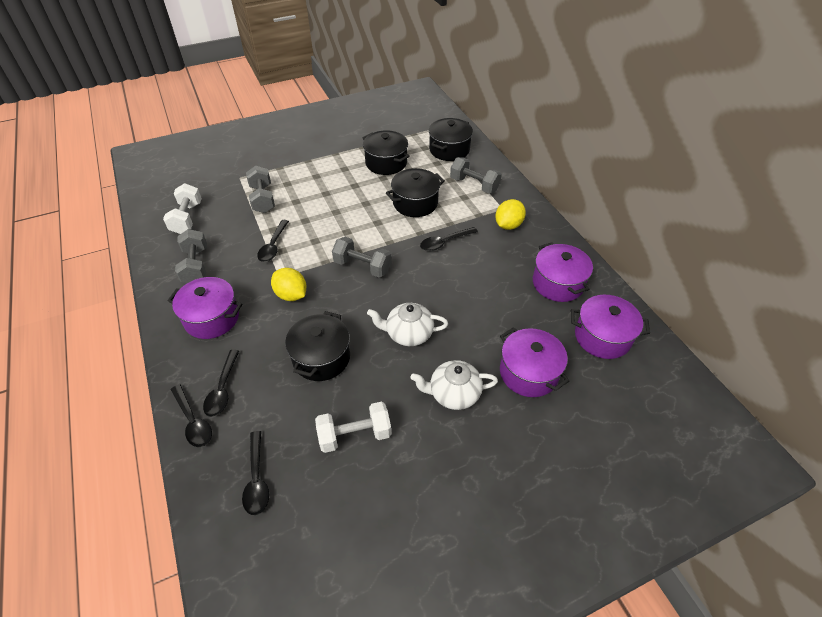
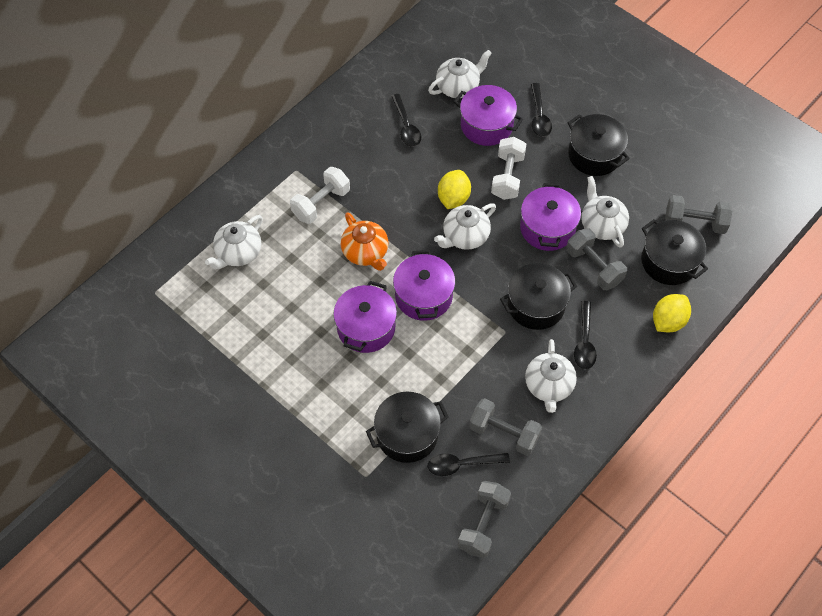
black spoon: [171,384,212,447] [203,350,239,417] [242,431,269,515] [257,220,289,262] [420,227,478,251] = 5 -> [391,94,421,147] [428,453,510,476] [531,83,552,137] [574,301,597,369] = 4
orange teapot: none = 0 -> [341,212,389,271] = 1
white teapot: [367,303,448,346] [410,360,498,410] = 2 -> [205,215,263,269] [428,50,492,98] [434,203,496,250] [525,339,577,413] [581,176,629,248] = 5

